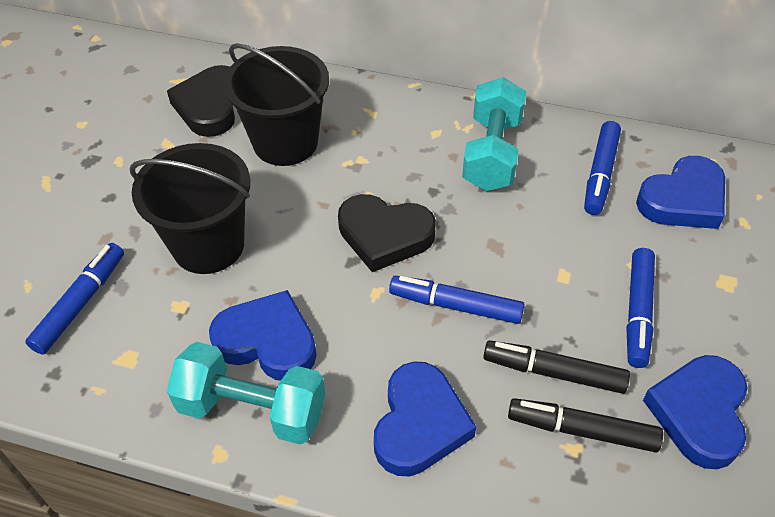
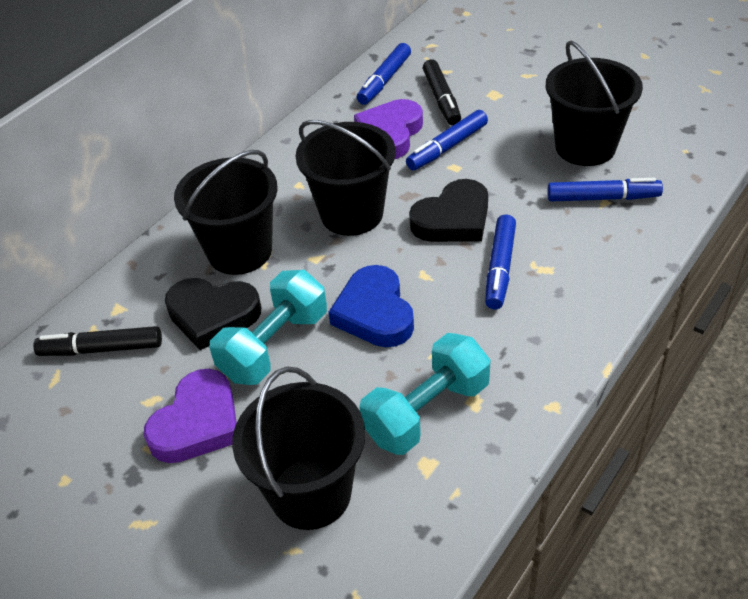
black bucket: [130,143,250,274] [224,43,329,166] = 2 -> [174,150,278,275] [232,367,365,530] [296,120,396,236] [545,41,643,166] = 4
blue heart: [209,290,317,381] [374,361,476,476] [636,156,725,229] [643,355,748,469] = 4 -> [329,265,414,347] = 1
purple heart: none = 0 -> [144,369,237,463] [354,99,423,159] = 2

